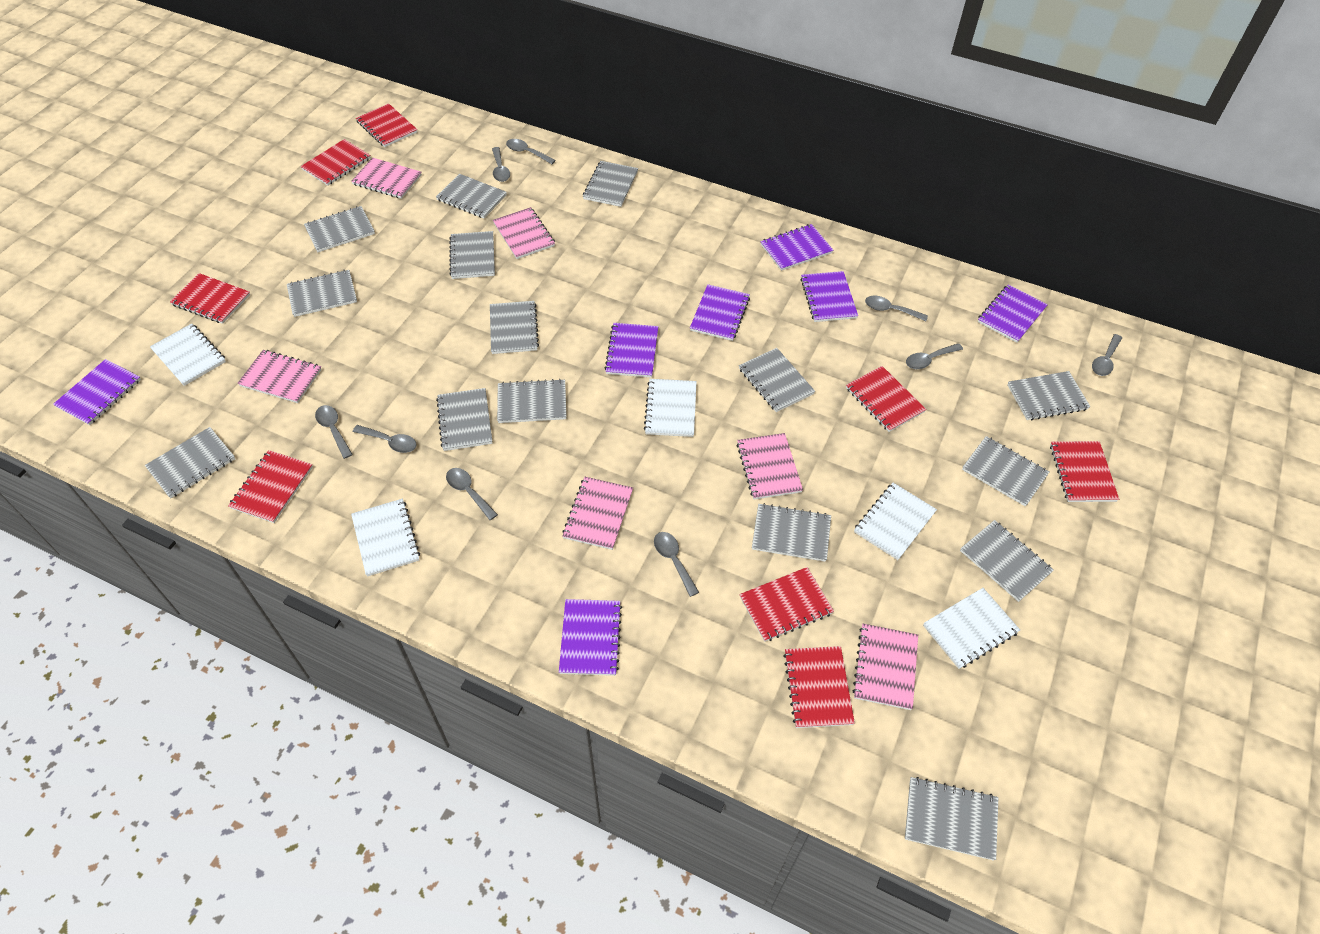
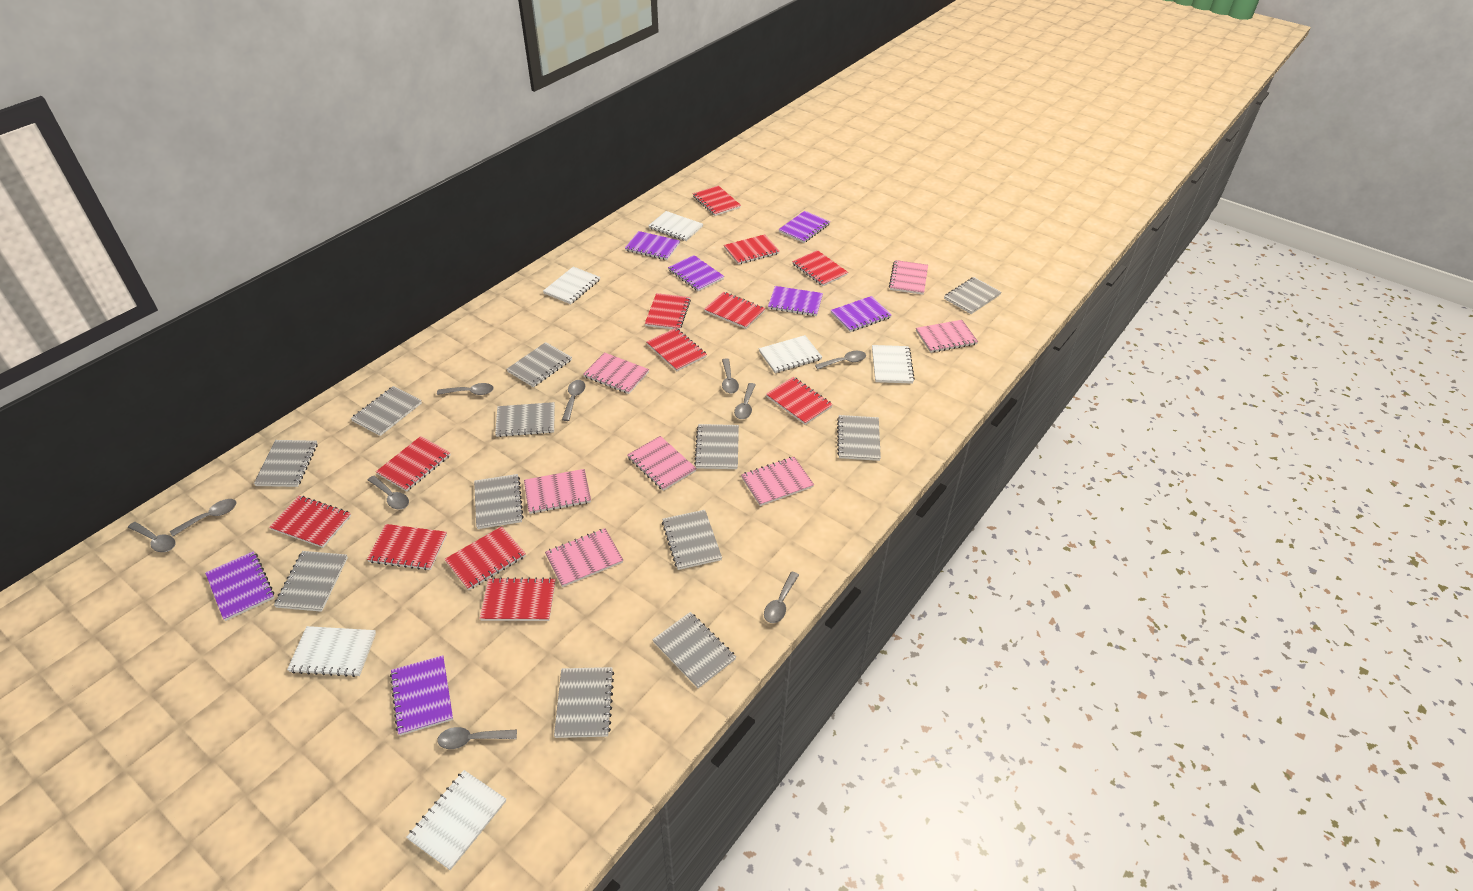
grey notebook: [145,427,235,498] [287,270,357,317] [304,206,375,252] [436,174,507,218] [436,388,492,451] [449,231,495,279] [490,301,539,354] [497,379,567,423] [583,161,638,207] [739,348,815,412] [752,503,831,562] [905,777,998,861] [960,520,1054,602] [962,436,1049,506] [1007,371,1090,420] = 15 -> [254,440,318,487] [274,551,348,612] [351,386,422,436] [474,474,524,529] [495,402,555,437] [507,342,572,387] [554,667,614,738] [652,612,736,688] [662,510,722,570] [694,424,739,469] [837,415,881,461] [944,277,1001,314] = 12
grey spoon: [315,405,353,459] [353,425,417,453] [446,468,498,520] [492,147,510,182] [506,139,556,164] [654,532,699,597] [865,296,928,321] [906,343,963,369] [1092,334,1122,376] = 9 -> [128,522,175,552] [170,499,237,536] [368,476,409,510] [437,383,494,395] [437,727,517,749] [562,380,585,421] [722,358,739,394] [734,383,756,419] [764,572,799,623] [815,351,866,370] = 10
pink notebook: [237,350,322,403] [351,158,422,199] [493,207,555,259] [562,477,633,550] [737,433,803,500] [853,624,918,710] = 6 -> [524,469,591,514] [545,528,623,587] [583,352,649,394] [627,436,697,491] [741,457,814,506] [889,260,928,295] [916,320,978,353] = 7
red notebook: [170,273,250,324] [228,450,313,523] [301,139,371,186] [356,103,417,147] [740,567,834,642] [784,646,855,728] [846,366,926,432] [1050,441,1119,502] = 8 -> [269,496,351,548] [367,524,447,570] [376,436,451,492] [444,526,526,590] [479,577,556,621] [645,293,691,329] [646,328,707,371] [693,186,741,216] [704,292,765,329] [724,234,779,265] [766,377,833,425] [792,250,848,286] = 12
white notebook: [150,323,226,386] [351,499,420,577] [644,379,697,437] [854,483,937,560] [923,588,1020,669] = 5 -> [287,626,376,677] [406,770,506,870] [543,267,600,304] [648,211,703,241] [759,335,822,373] [872,345,915,384] = 6

